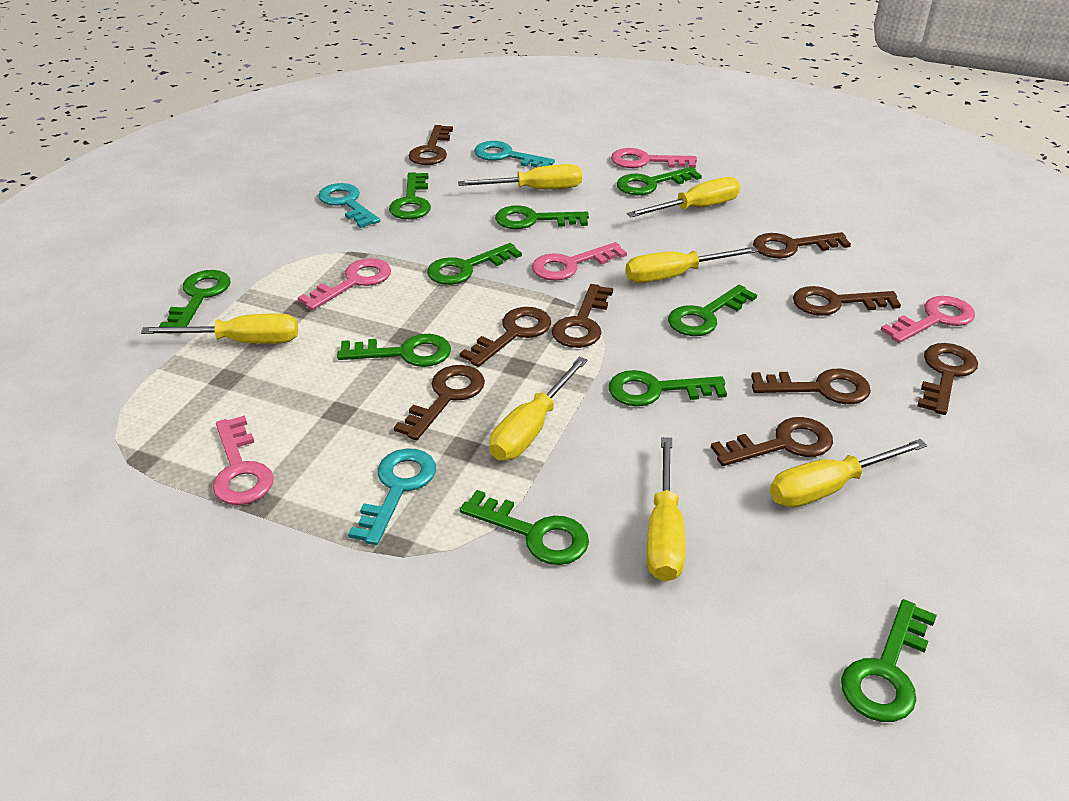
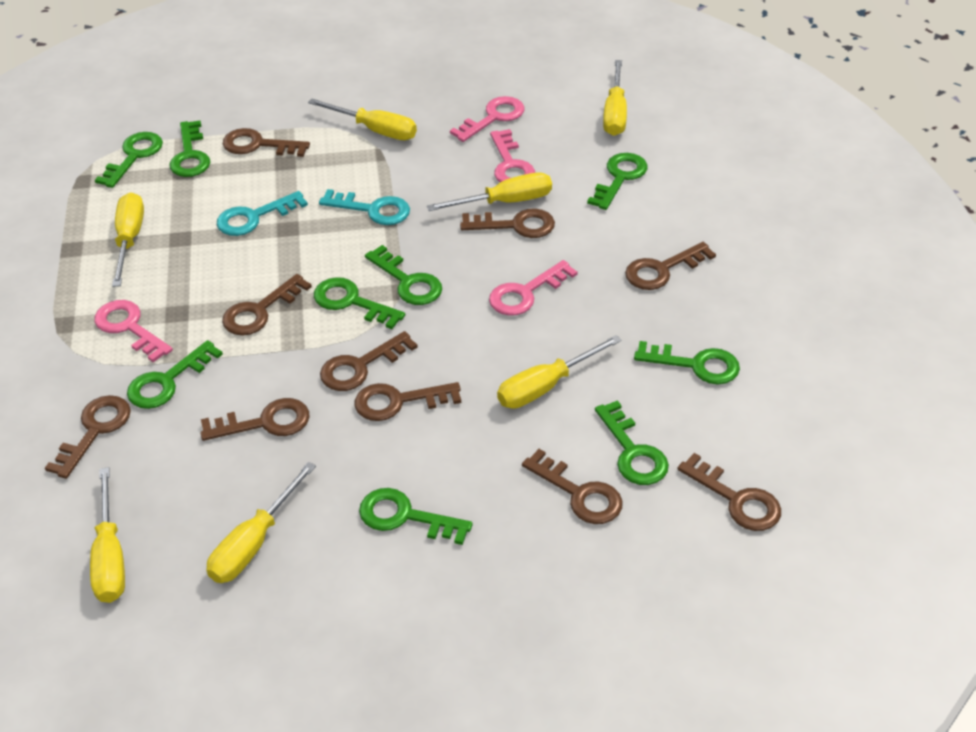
brown key: [394,365,485,440] [408,125,453,165] [460,307,551,367] [552,284,613,348] [711,417,833,466] [751,369,871,404] [753,232,851,258] [793,286,901,316] [917,343,978,415] = 9 -> [45,395,131,479] [201,398,309,441] [222,274,312,336] [223,128,310,157] [320,331,418,391] [355,382,461,421] [460,208,555,238] [522,449,623,524] [625,242,716,290] [677,453,781,531] = 10
green key: [159,270,230,327] [337,334,451,367] [389,172,431,219] [427,243,522,285] [460,490,589,565] [495,205,589,229] [609,370,727,406] [617,167,702,195] [668,285,757,336] [841,599,937,722] = 10 -> [95,132,163,188] [127,340,223,409] [169,121,210,177] [314,277,405,329] [359,488,473,545] [365,245,442,305] [587,153,648,210] [595,400,669,485] [634,341,740,384] = 9
pink key: [213,415,274,505] [298,258,391,310] [532,242,627,281] [611,148,697,168] [881,296,975,343] = 5 -> [94,300,173,362] [450,96,524,142] [489,260,578,316] [490,129,535,182] = 4
turquoise key: [318,183,380,228] [348,448,436,545] [474,141,555,167] = 3 -> [217,191,308,236] [319,189,410,225] = 2

